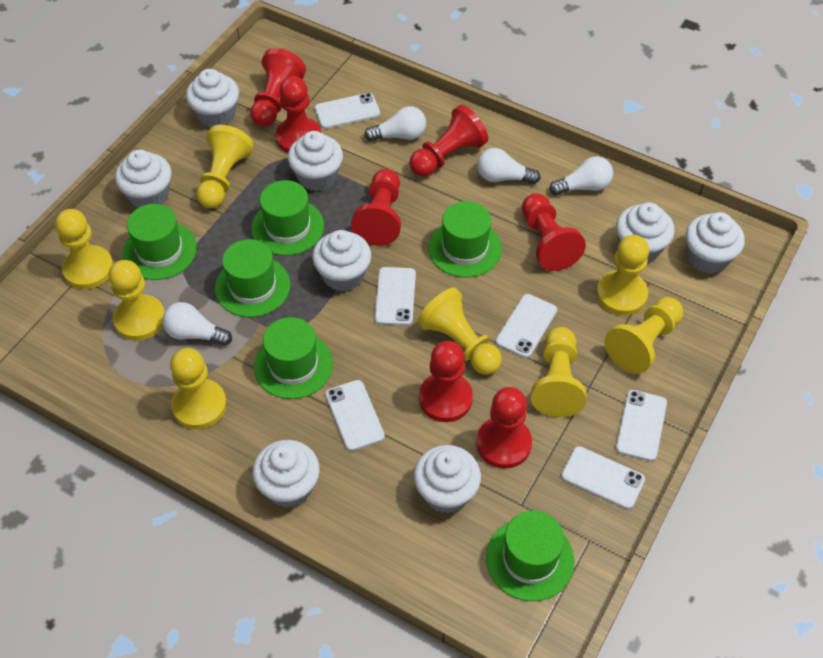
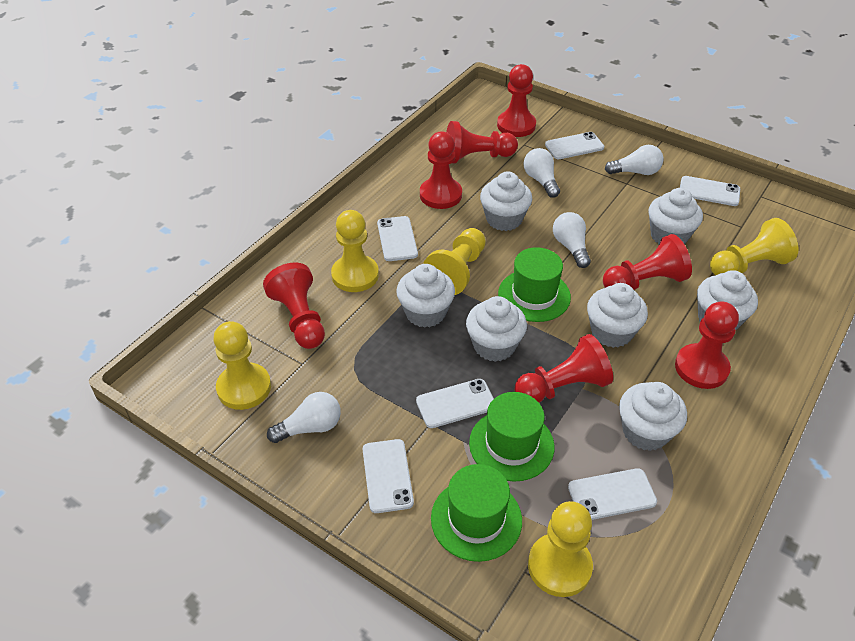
green hat: [122,204,197,280] [215,239,291,317] [251,180,324,256] [254,317,333,399] [428,201,502,278] [486,511,574,601] = 6 -> [431,464,522,562] [469,392,554,482] [498,247,571,322] = 3
white cupcake: [115,150,172,207] [186,69,239,127] [252,440,320,508] [288,131,343,191] [312,230,371,292] [414,445,481,513] [616,202,675,263] [686,212,745,274] = 8 -> [396,264,455,328] [466,296,527,362] [480,172,532,231] [587,283,648,348] [619,382,687,451] [648,188,703,245] [697,270,758,331] = 7
yellow pawn: [55,209,113,289] [109,260,165,341] [170,348,227,429] [196,125,254,208] [417,287,502,375] [531,327,587,417] [597,235,649,315] [605,297,683,374] = 8 -> [213,321,271,410] [331,210,379,292] [423,228,486,295] [528,501,593,597] [710,218,799,275] = 5

